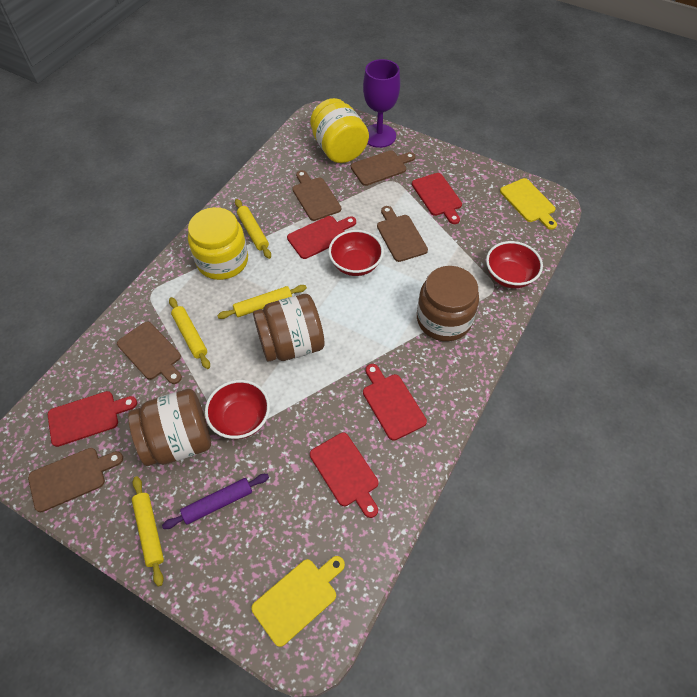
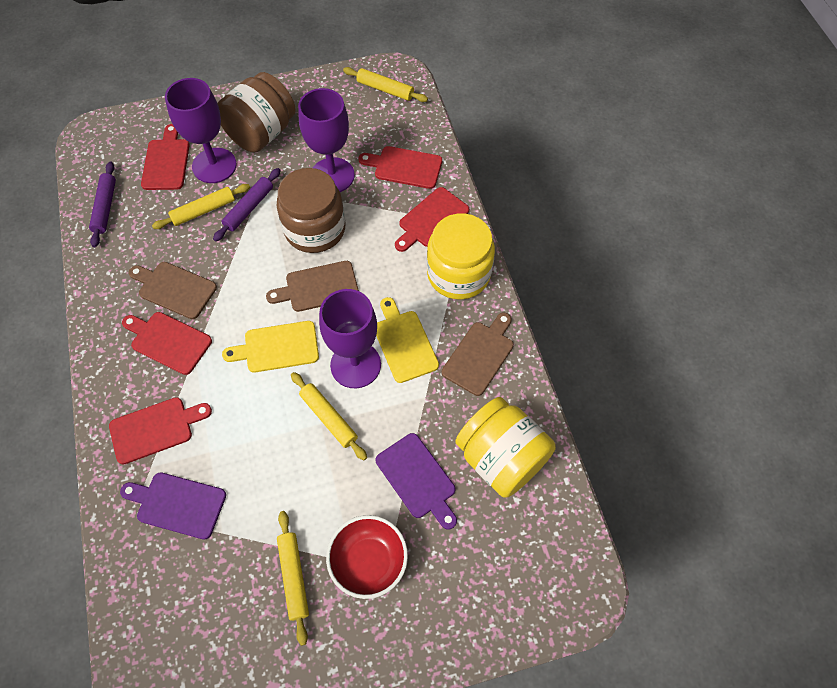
brown cutting board: [28,448,123,512] [117,321,182,384] [292,170,341,221] [351,150,415,186] [377,206,428,262] = 5 -> [129,262,217,319] [266,261,359,312] [442,313,514,396] = 3
brown jar: [128,389,211,466] [253,294,325,362] [417,266,479,341] = 3 -> [217,72,296,153] [276,168,345,253] = 2
purple cutting board: none = 0 -> [120,472,226,540] [376,433,457,529] = 2
purple goblet: [363,59,400,148] = 1 -> [165,78,237,183] [298,88,355,192] [319,289,381,388] = 3
purple rolling pin: [162,474,269,529] = 1 -> [89,162,116,247] [213,168,281,241] = 2
red bowl: [205,380,270,439] [328,230,384,276] [486,241,543,288] = 3 -> [326,515,408,599] = 1

